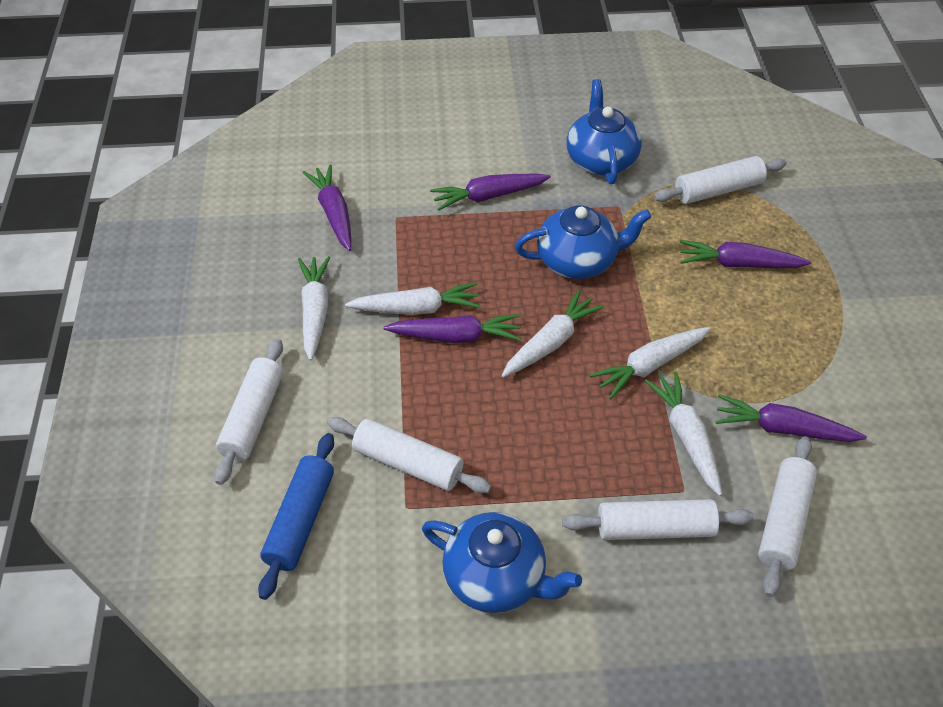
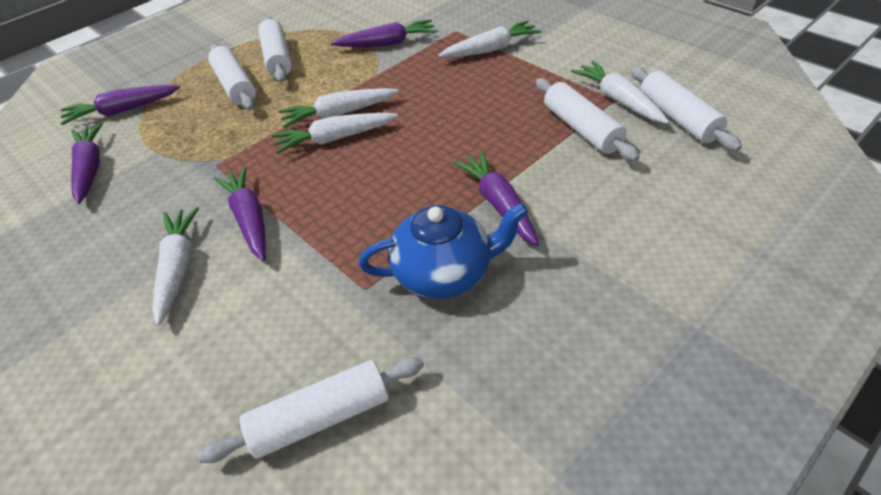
blue rolling pin: [258,433,334,600] = 1 -> none = 0
blue teapot: [422,512,582,613] [515,206,652,279] [567,79,642,184] = 3 -> [358,203,528,299] = 1

